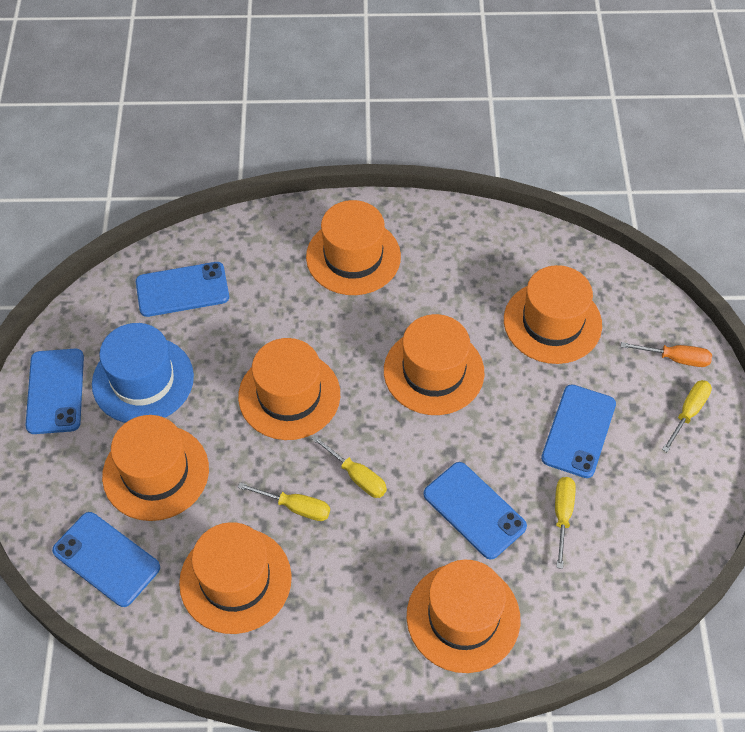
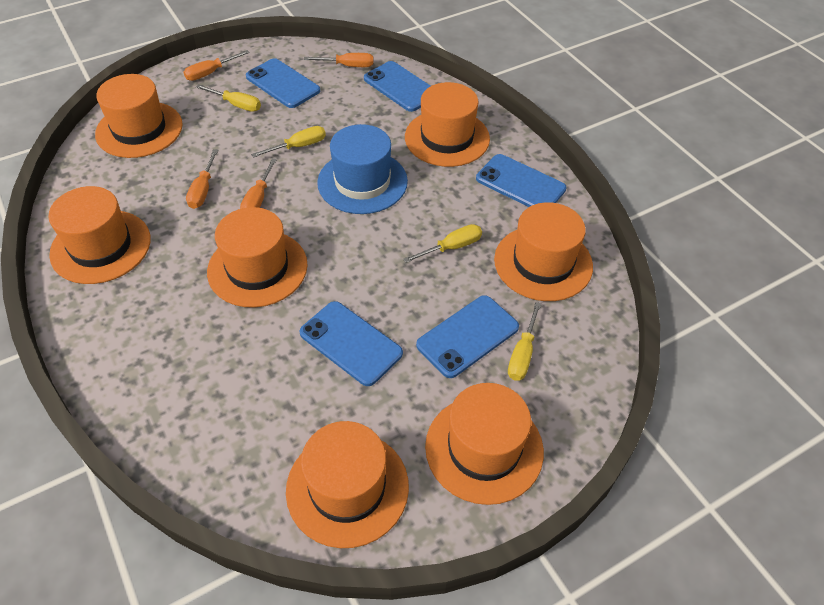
orange screwdriver: [621,342,712,367] = 1 -> [184,50,250,81] [186,149,218,209] [240,158,277,209] [304,53,373,67] = 4

